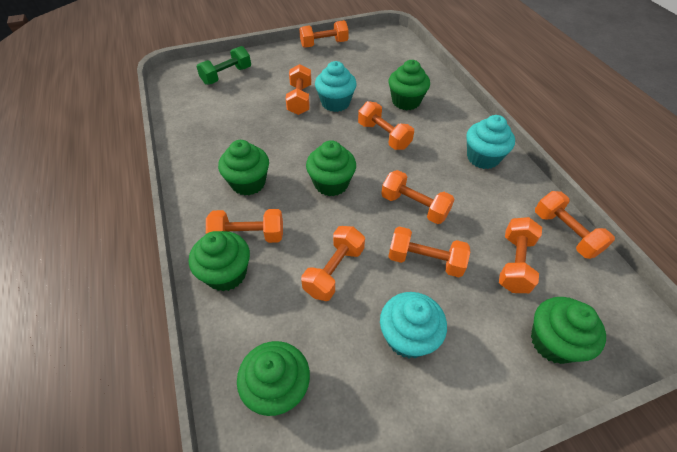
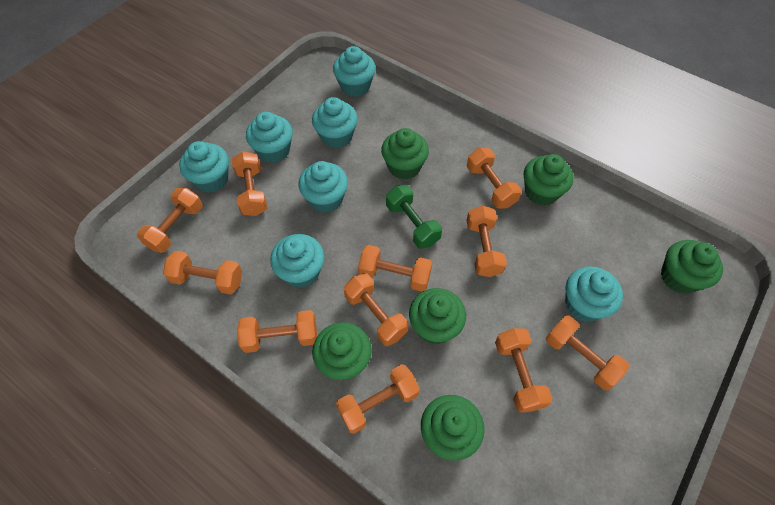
orange dumbbell: [206,209,283,243] [286,64,311,115] [299,20,349,48] [301,226,365,301] [358,101,414,150] [381,170,455,224] [388,226,470,277] [499,217,542,293] [535,191,615,259] = 9 -> [137,188,203,253] [163,251,242,295] [231,151,267,216] [237,310,317,353] [336,364,420,434] [344,273,408,346] [358,245,432,292] [466,206,507,277] [467,148,522,209] [495,328,552,413] [546,315,629,390] = 11
turquoise cupcake: [315,61,357,112] [380,292,447,358] [466,115,515,169] = 3 -> [179,141,229,193] [246,112,293,163] [270,234,324,288] [299,161,348,213] [312,97,358,148] [333,46,376,97] [565,266,623,322] = 7

